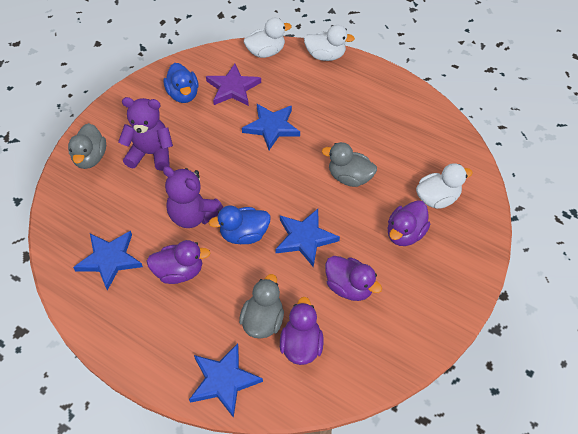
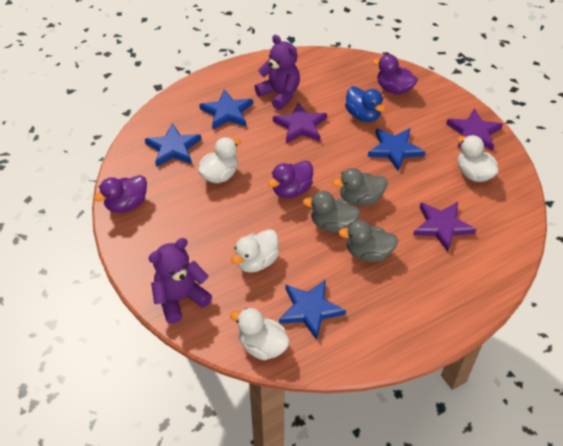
blue duck: [164,63,198,103] [209,205,271,244] = 2 -> [345,86,385,122] = 1
purple duck: [146,240,210,284] [280,297,324,365] [325,256,382,301] [388,200,430,246] = 4 -> [94,175,147,213] [268,161,313,198] [373,54,418,95] = 3
purple star: [206,64,261,106] = 1 -> [273,102,327,143] [413,202,476,252] [446,108,503,151] = 3
white duck: [244,18,292,58] [304,25,355,61] [416,163,473,209] = 3 -> [198,137,241,183] [230,308,290,361] [231,229,279,273] [457,135,499,182] = 4

